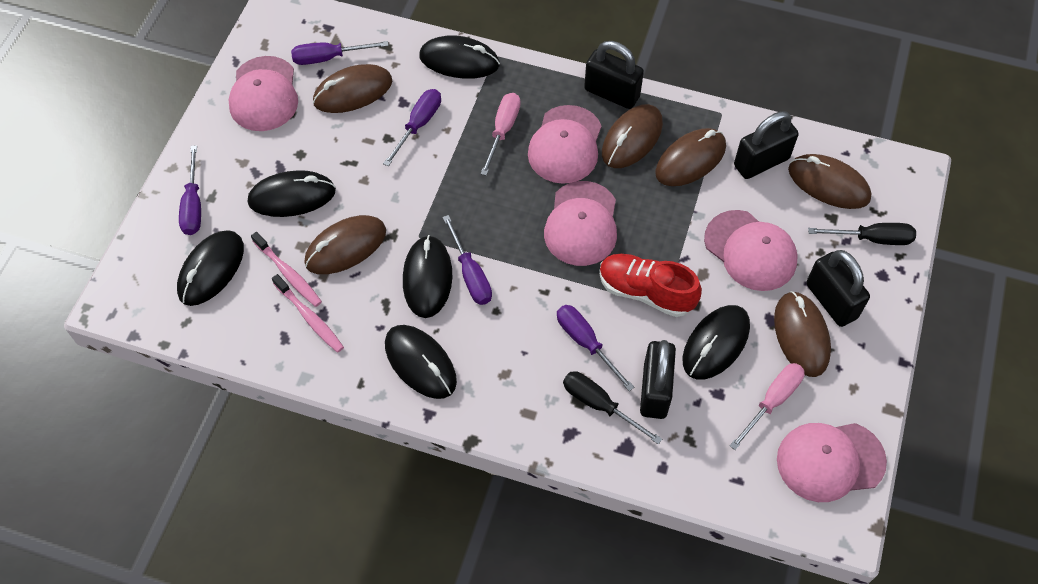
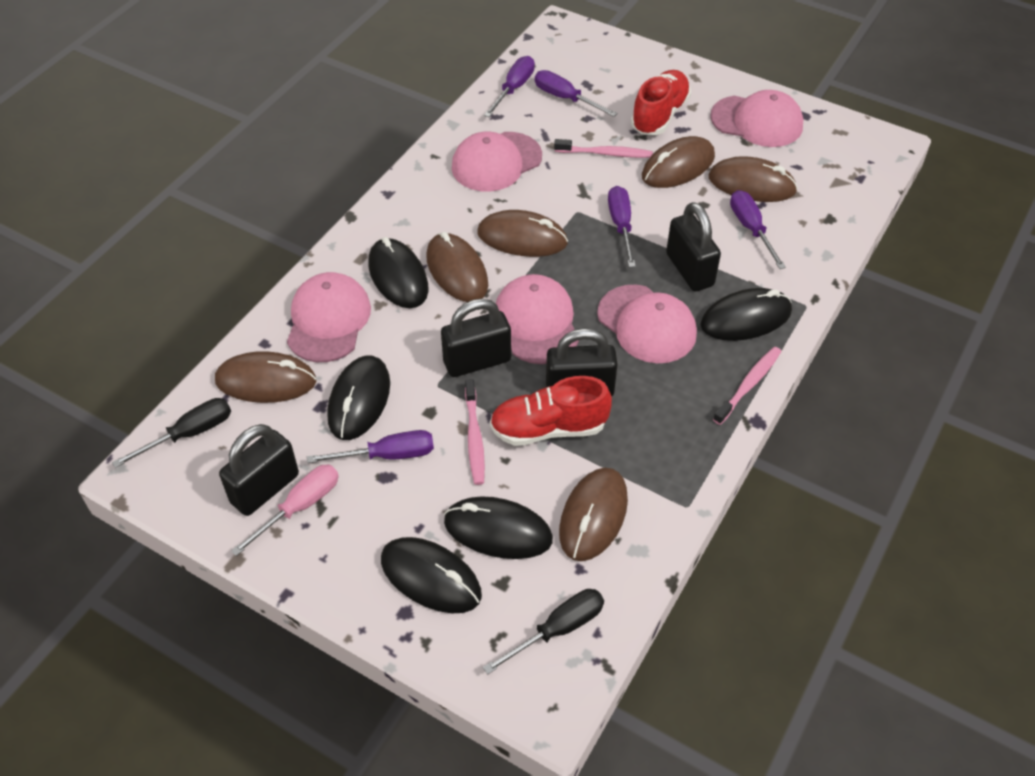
black mouse: [177,230,244,306] [248,170,336,217] [385,325,457,399] [403,235,452,318] [419,35,500,79] [683,305,750,380] = 6 -> [327,356,390,440] [368,237,428,308] [381,537,482,613] [444,496,553,559] [701,288,792,341] = 5
pink screwdriver: [481,93,520,176] [730,363,805,450] = 2 -> [231,464,339,556] = 1
pink toothbrush: [251,232,322,307] [272,274,344,353] = 2 -> [465,379,485,485] [554,139,653,158] [713,347,781,425] = 3
red shoe: [599,254,702,317] = 1 -> [490,376,612,446] [631,70,691,135] = 2

